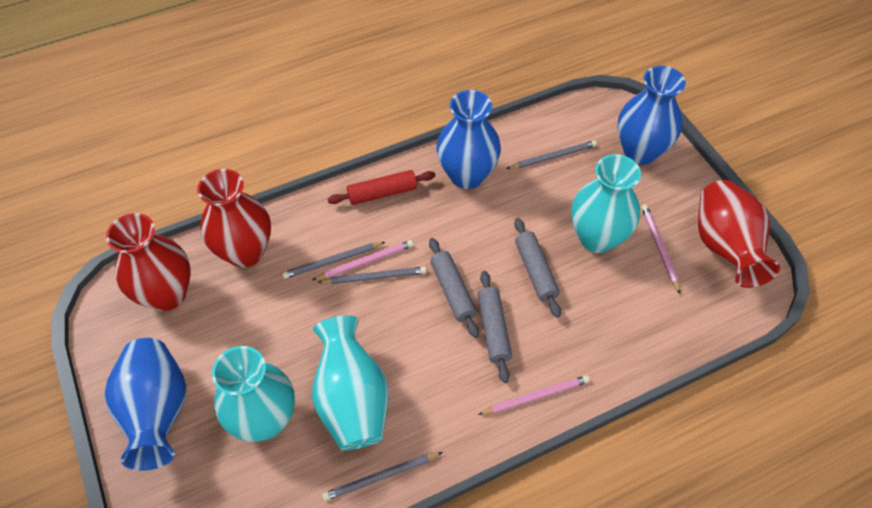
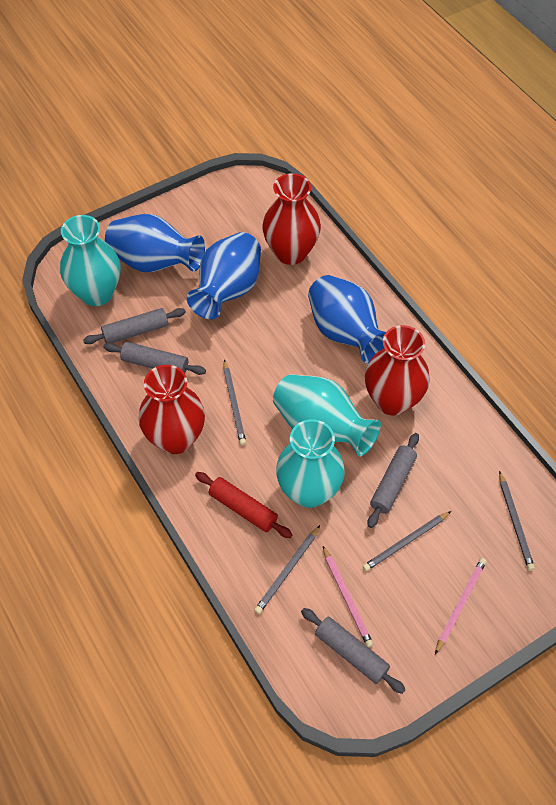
grey rolling pin: [429,238,479,338] [477,271,512,383] [514,218,561,318] = 3 -> [83,308,186,344] [103,342,206,375] [301,608,406,694] [368,433,419,528] = 4
pink pencil: [312,240,414,280] [478,375,590,415] [641,204,680,293] = 3 -> [323,546,373,648] [435,558,487,654] = 2

